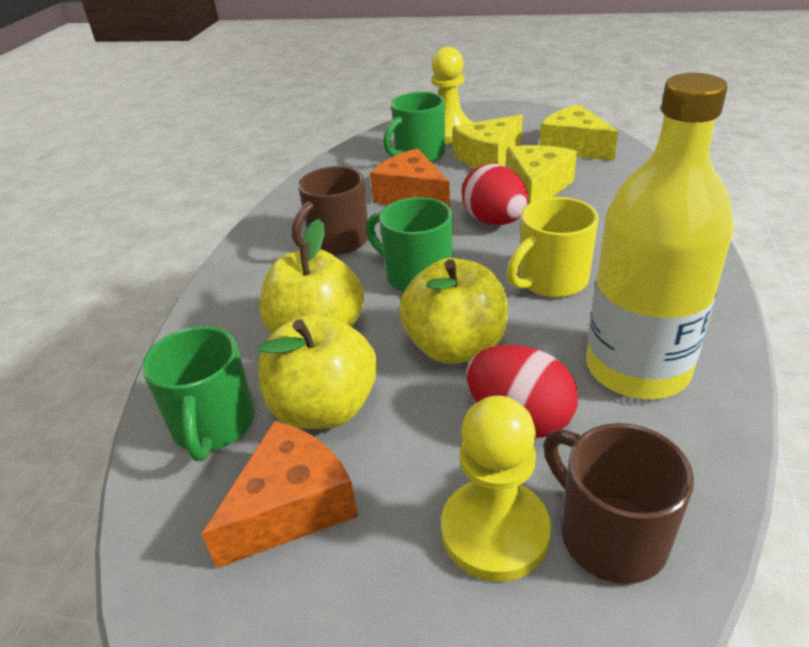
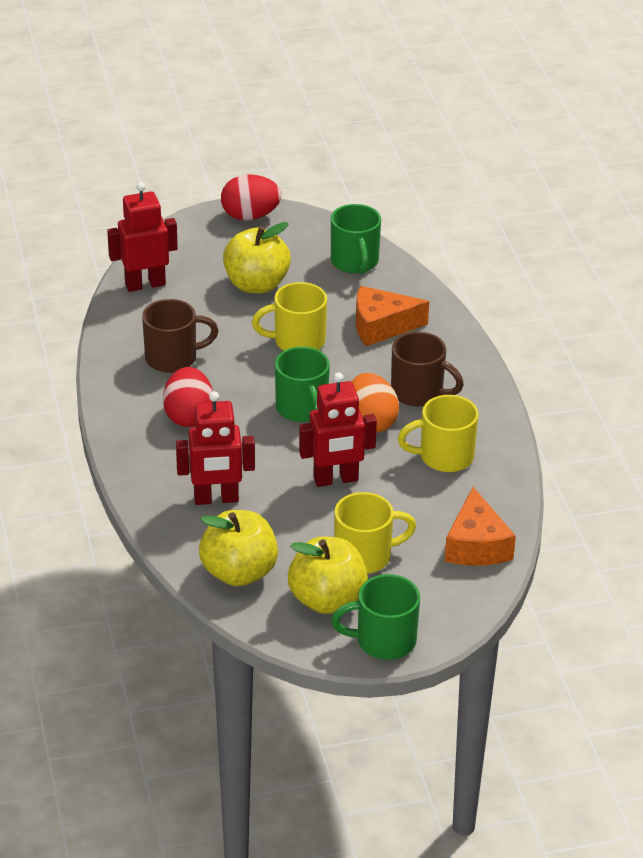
orange egg: none = 0 -> [352,373,399,432] = 1
red robot: none = 0 -> [107,182,178,292] [176,391,255,505] [299,372,377,487] = 3
yellow bottle: [586,73,733,399] = 1 -> none = 0
yellow cheese: [453,115,523,168] [507,145,577,204] [539,104,618,161] = 3 -> none = 0
yellow mug: [507,197,599,297] = 1 -> [252,282,327,351] [334,492,416,574] [398,395,479,472] = 3
yellow pawn: [431,47,473,145] [441,396,551,582] = 2 -> none = 0

